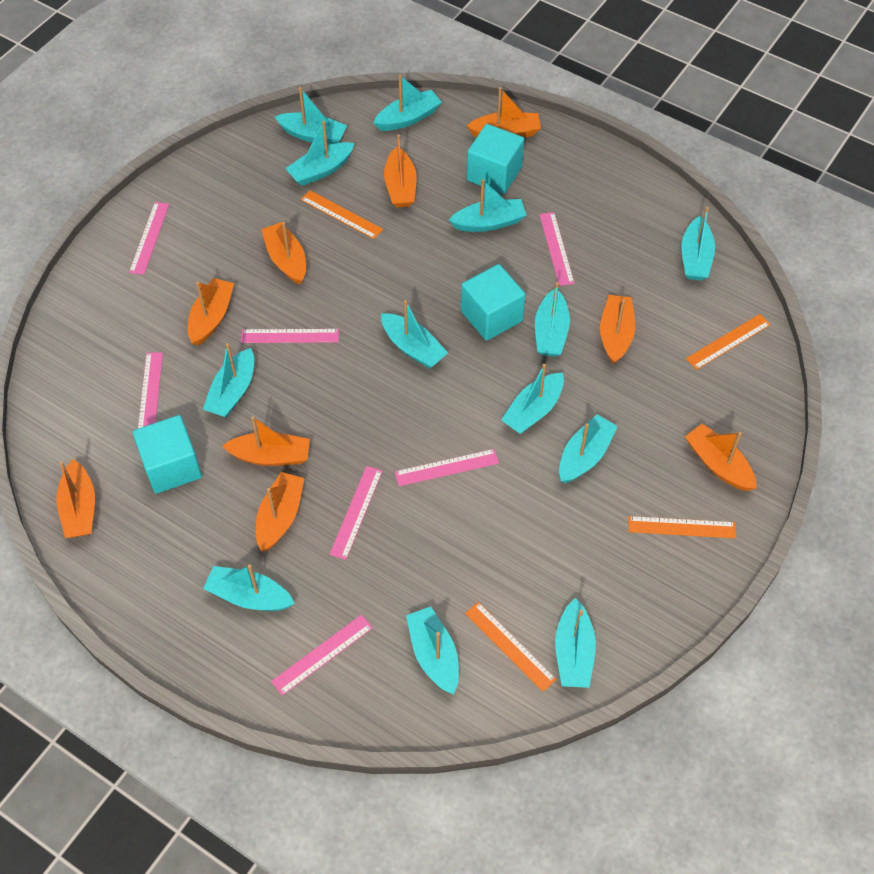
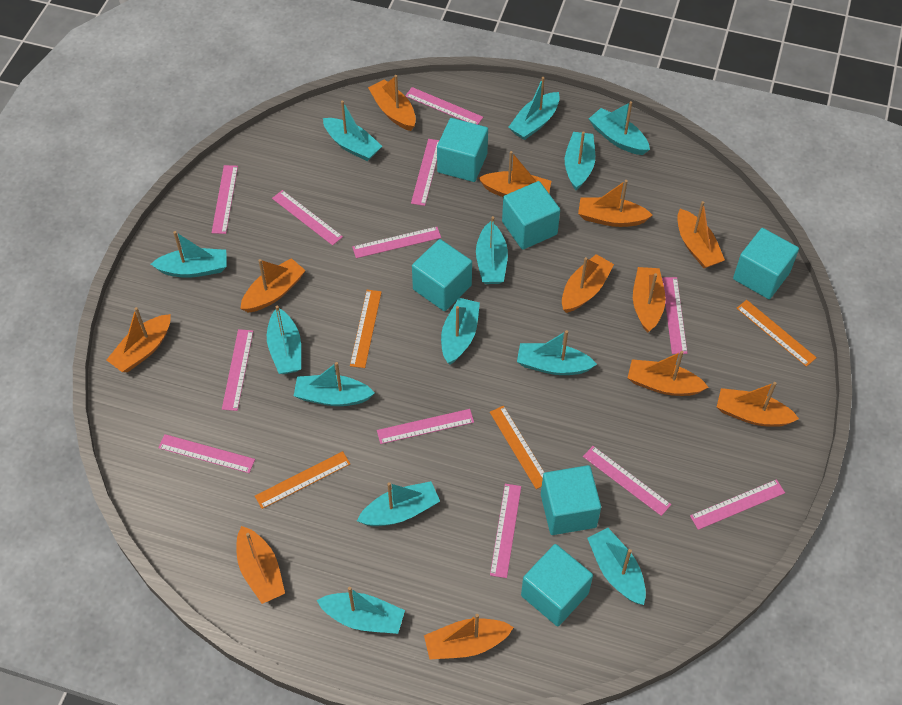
orange boat: [56,459,95,538] [188,278,234,346] [222,416,310,466] [256,472,305,551] [261,222,306,285] [384,135,417,207] [467,87,541,137] [600,295,635,364] [685,423,757,491] = 9 -> [107,307,171,372] [236,526,285,604] [240,258,306,313] [368,75,416,131] [424,614,514,659] [479,151,551,197] [562,254,614,313] [578,180,653,227] [628,351,709,396] [633,267,666,333] [677,201,725,268] [717,382,799,427] = 12
pink ruler: [129,202,170,275] [138,352,163,428] [241,329,339,343] [271,615,373,696] [329,466,383,560] [395,449,499,486] [539,212,575,286] = 7 -> [158,434,255,473] [212,165,238,234] [222,329,253,411] [272,190,343,246] [352,227,441,258] [377,409,474,444] [405,87,483,125] [411,139,440,206] [490,484,521,578] [583,446,671,516] [662,277,687,354] [690,479,785,530] = 12
turquoise cube: [133,415,202,494] [461,264,526,341] [467,124,524,194] = 3 -> [412,239,472,311] [437,118,488,182] [502,181,560,250] [521,544,593,626] [541,465,601,535] [733,228,799,299] = 6

